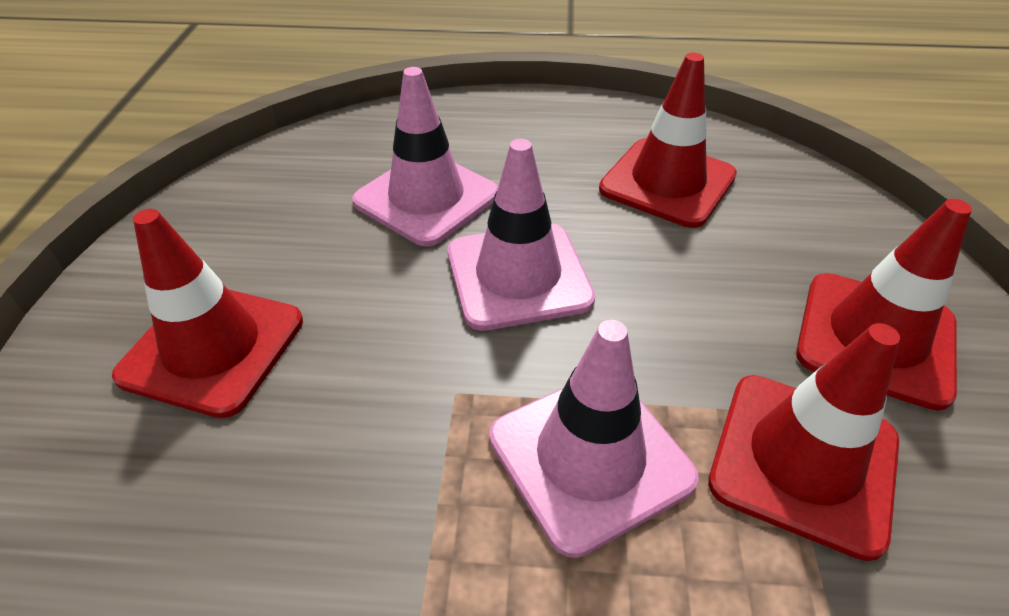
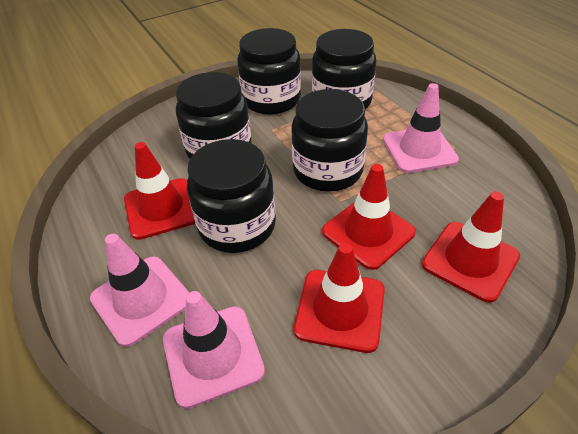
black jar: none = 0 -> [176,72,252,159] [187,139,276,253] [238,28,301,115] [291,89,368,192] [312,29,376,109] = 5

